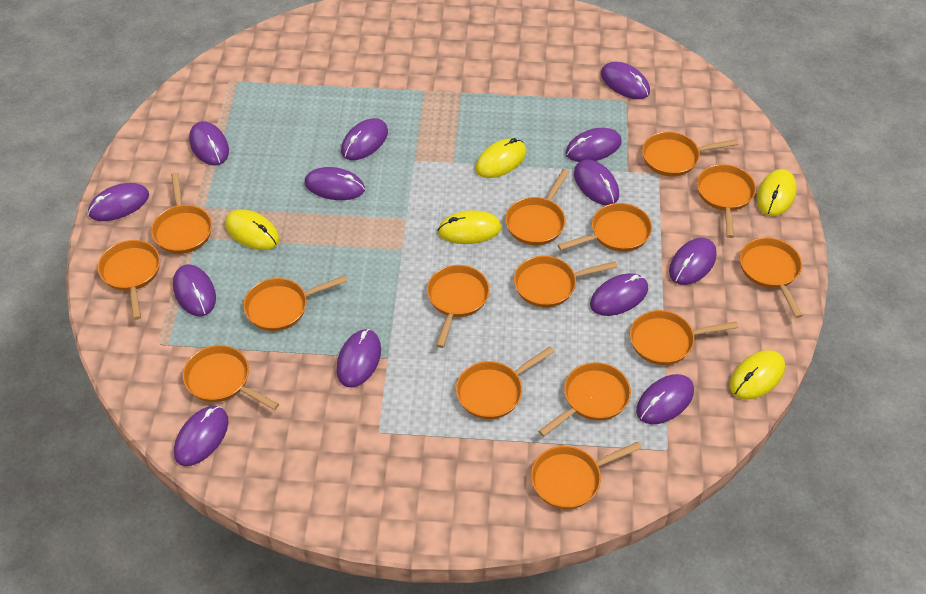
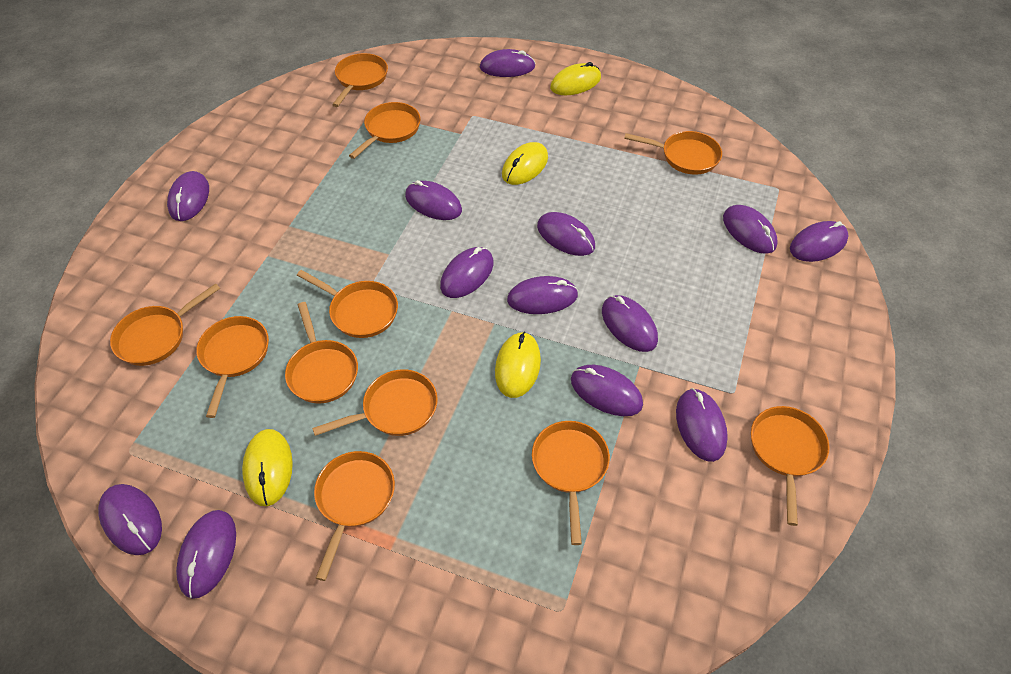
orange pan: [98,240,160,320] [151,172,212,254] [183,345,279,410] [243,275,347,331] [427,265,490,348] [456,346,555,419] [505,169,569,245] [514,256,618,308] [531,442,642,509] [538,362,631,437] [558,203,652,252] [630,310,738,365] [642,132,739,177] [697,164,756,238] [740,237,803,318] = 15 -> [110,283,220,366] [196,316,269,418] [285,302,358,404] [297,270,398,338] [312,369,438,436] [314,451,395,581] [332,53,388,107] [349,102,421,159] [532,421,610,545] [624,131,722,174] [751,406,830,526] = 11
yellow mouse: [225,209,279,250] [437,210,502,244] [475,138,527,178] [730,350,785,400] [757,169,797,216] = 5 -> [242,429,293,506] [495,332,541,398] [502,142,548,185] [550,62,601,95] = 4

